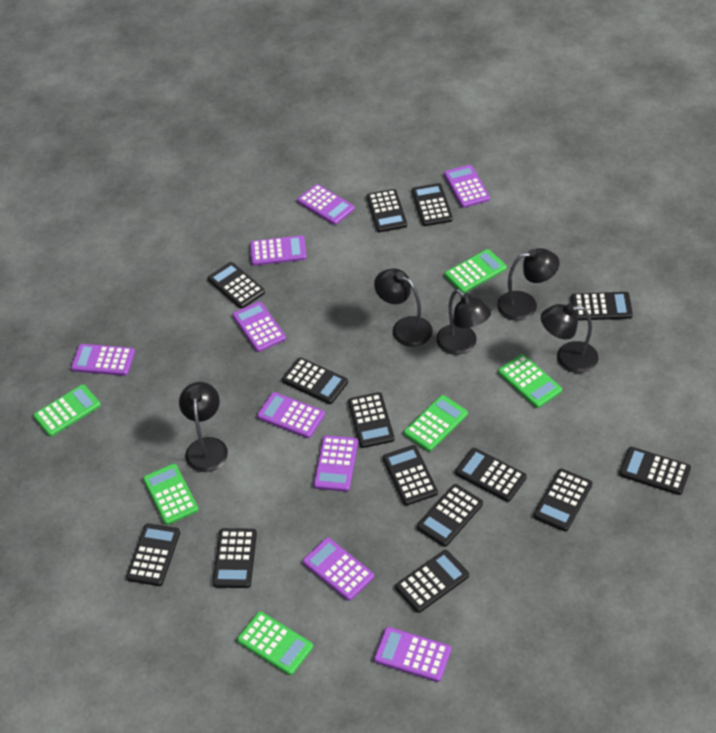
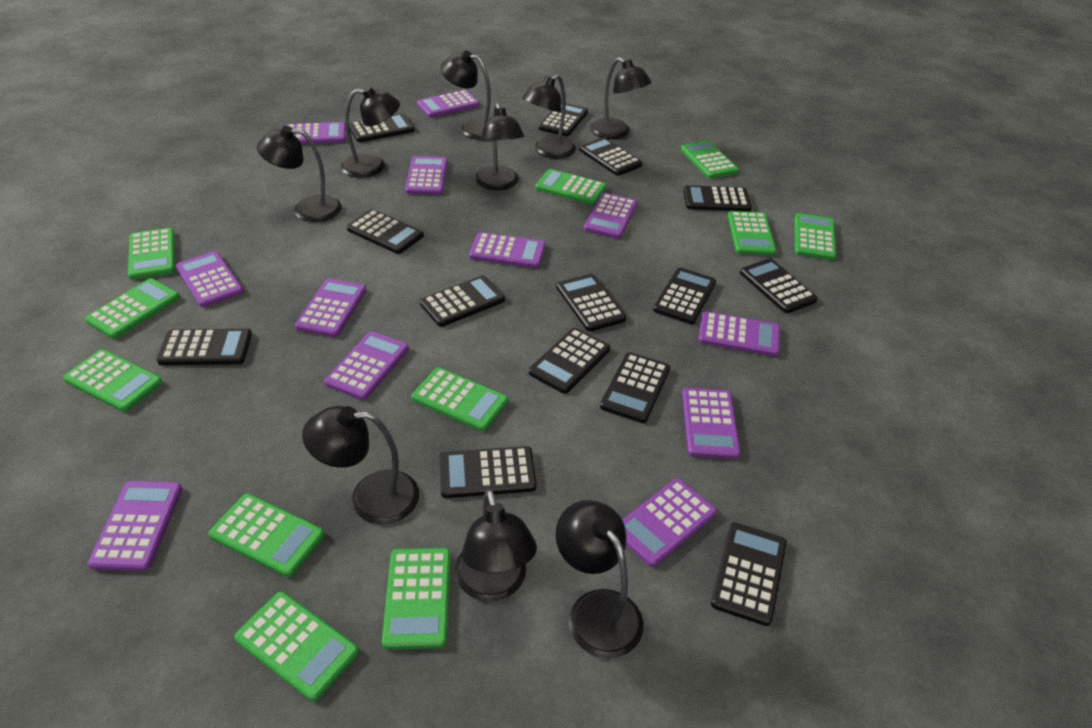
black lamp: [179,382,228,472] [374,268,433,347] [436,289,491,355] [497,248,560,321] [541,304,598,373] = 5 -> [257,126,342,222] [302,406,419,524] [341,86,400,178] [440,51,491,140] [455,489,537,601] [475,103,524,190] [522,74,576,159] [555,500,643,658] [590,57,652,139] = 9
green calculator: [33,384,101,437] [143,464,199,525] [237,611,313,675] [404,395,468,451] [445,249,507,293] [498,354,562,408] = 6 -> [63,349,163,412] [85,278,180,339] [128,228,175,280] [209,494,325,577] [234,592,359,702] [382,548,450,650] [412,368,508,432] [535,169,606,205] [681,141,739,179] [728,211,776,256] [795,213,836,260] = 11
purple calculator: [71,344,135,376] [232,301,286,352] [250,235,307,266] [257,392,325,438] [297,184,355,225] [303,538,374,601] [314,435,358,492] [374,627,451,682] [444,165,490,208] = 9 -> [88,481,182,571] [176,251,244,308] [285,122,346,144] [295,278,366,337] [324,331,409,400] [405,156,448,195] [417,90,480,118] [469,232,546,268] [584,193,637,239] [623,479,717,567] [682,388,741,459] [698,312,780,357] = 12

